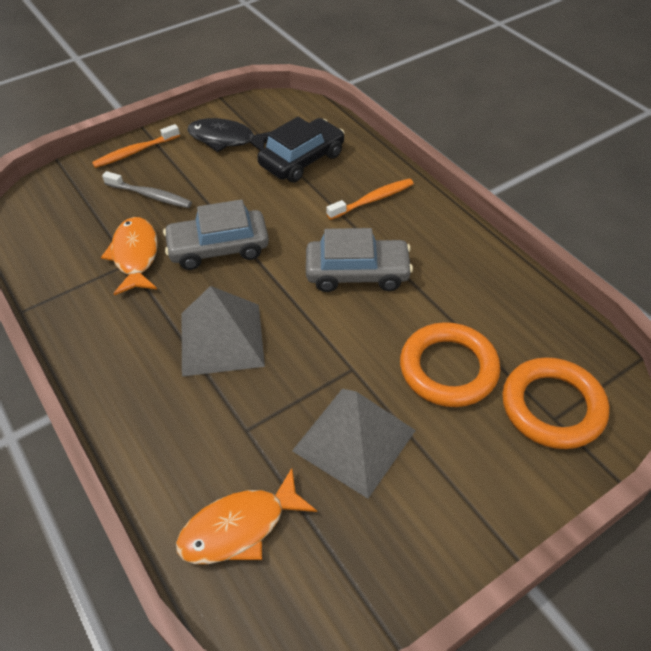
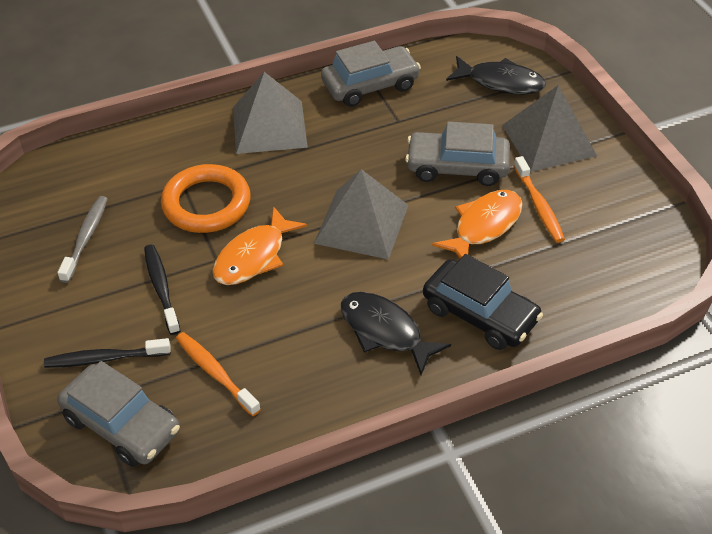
black fish: [187,118,269,152] = 1 -> [341,292,451,375] [446,56,546,94] = 2
black toothbrush: none = 0 -> [44,338,171,368] [144,244,180,335] = 2
grey car: [163,199,269,270] [306,228,413,292] = 2 -> [57,361,180,467] [321,41,421,107] [405,122,510,186] = 3
grey pyramid: [182,286,265,376] [292,389,416,499] = 2 -> [233,72,308,154] [314,169,408,260] [502,85,597,172] = 3
orange ring: [400,322,501,407] [502,357,609,449] = 2 -> [161,164,251,233] = 1

